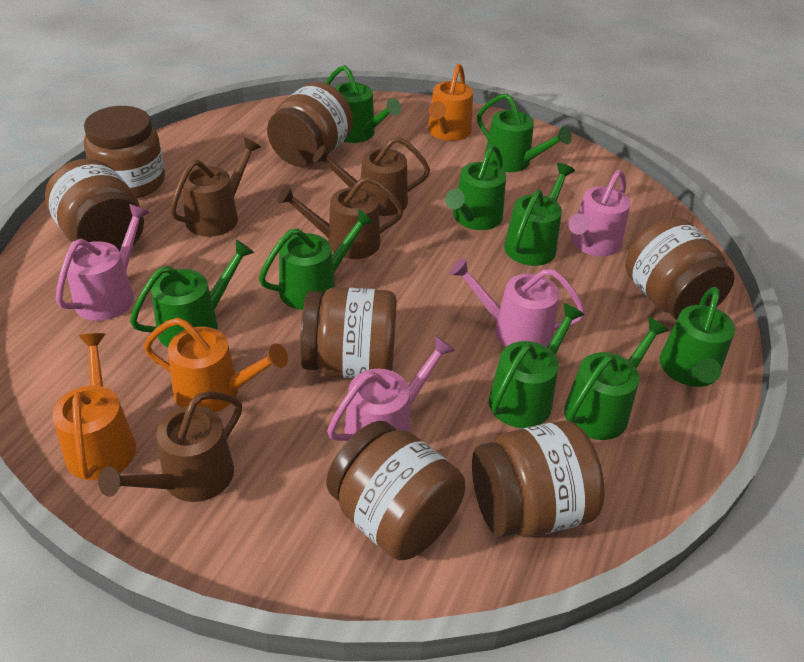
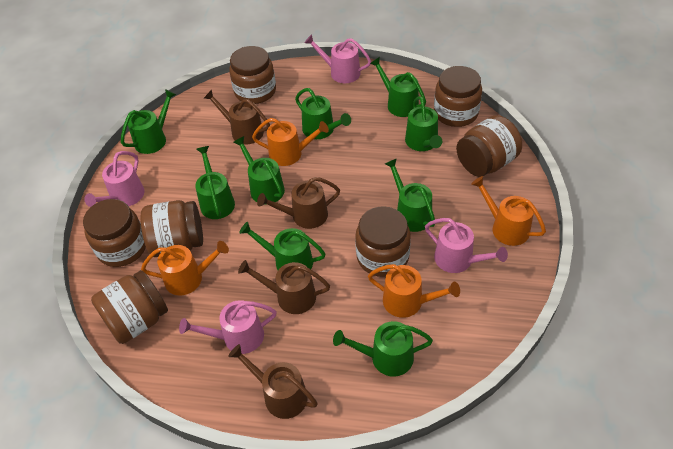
orange watering can: [53,333,136,480] [144,318,288,412] [428,64,473,141] = 3 -> [141,241,229,296] [252,118,329,166] [368,264,460,318] [471,176,546,246] = 4

